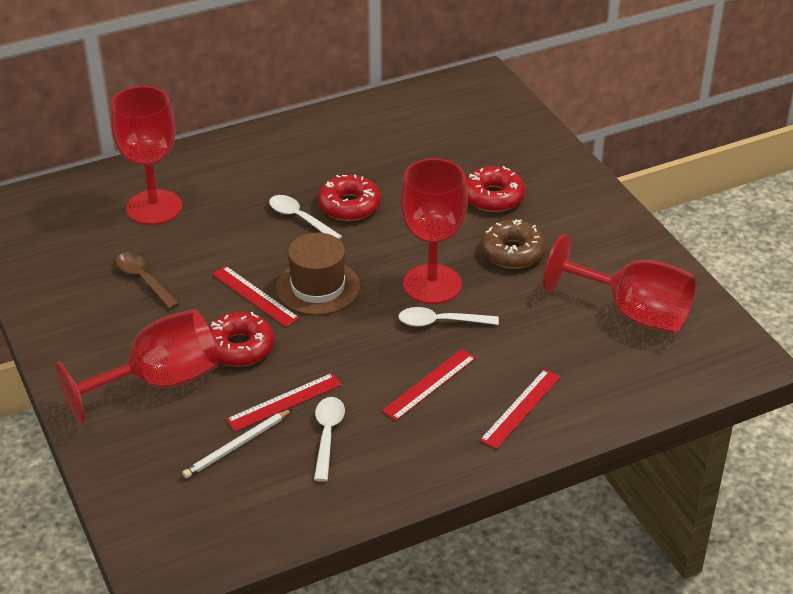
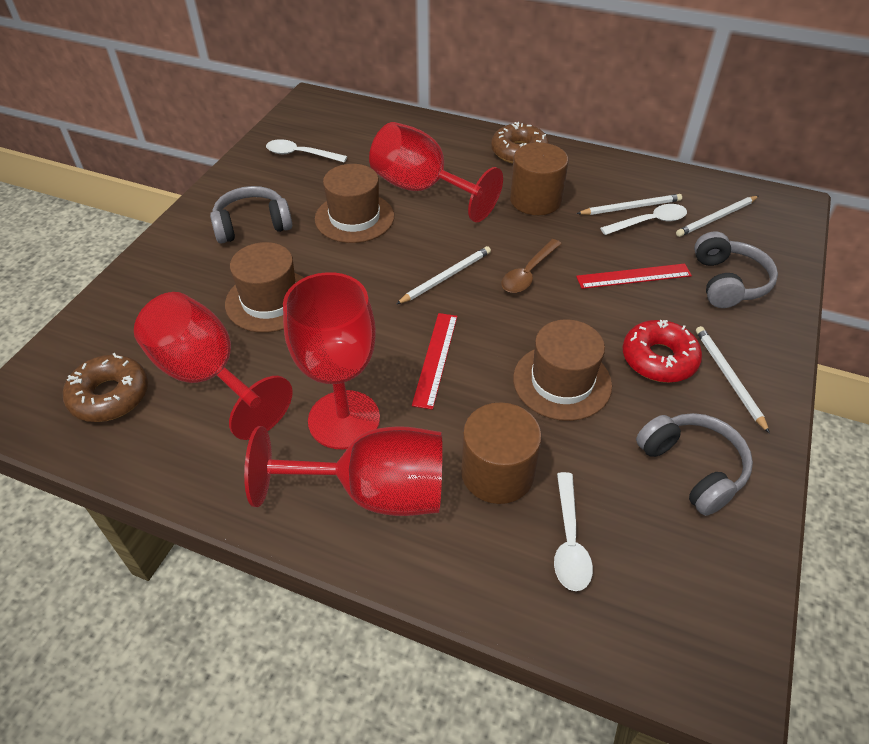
brown cylinder: none = 0 -> [461,402,542,504] [510,143,569,215] = 2
brown donut: [480,219,546,269] = 1 -> [63,353,148,422] [491,122,549,164] = 2
brown hat: [276,233,360,315] = 1 -> [225,242,304,333] [315,164,394,243] [513,319,612,421] = 3
grey headphones: none = 0 -> [210,186,292,244] [636,413,753,516] [694,231,778,308] = 3
red donut: [209,312,274,367] [318,174,381,221] [466,166,525,212] = 3 -> [623,320,702,383] = 1
red ruler: [212,266,300,327] [226,373,342,432] [382,349,476,421] [480,369,561,449] = 4 -> [412,313,457,410] [576,264,692,289] = 2
white pencil: [182,409,292,478] = 1 -> [396,246,491,304] [576,194,682,215] [676,196,759,237] [696,326,770,434] = 4

